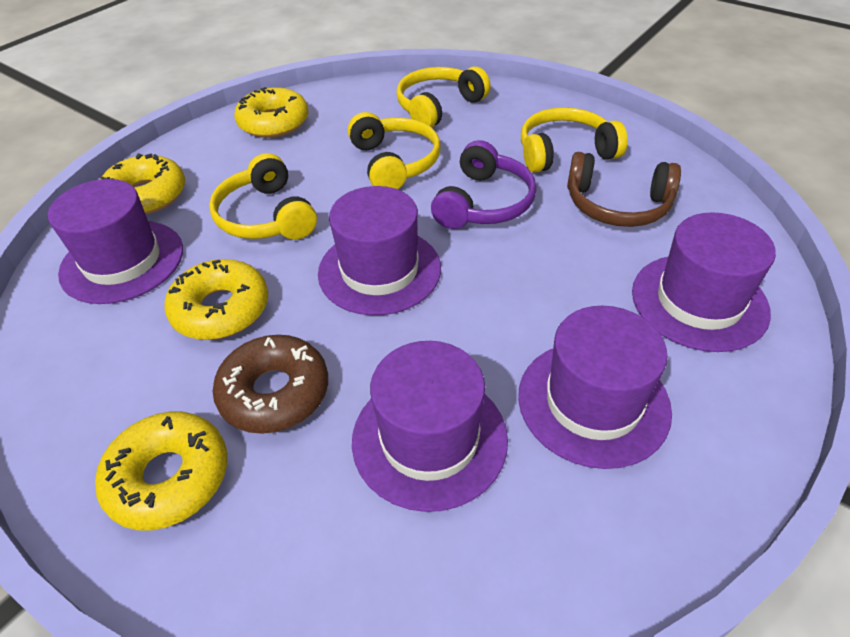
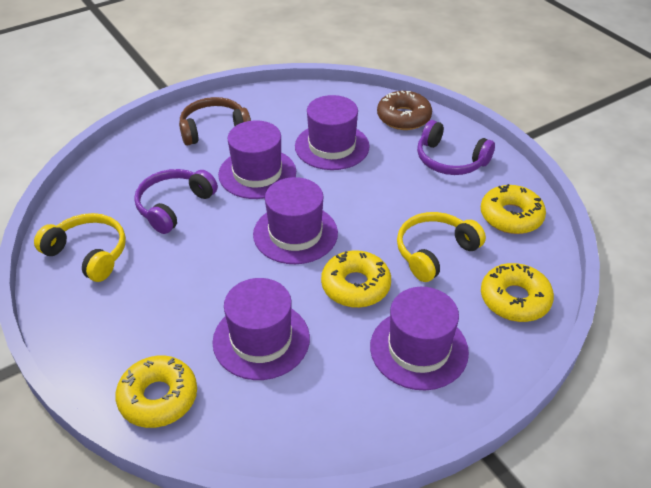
purple headphones: [431,140,537,229] = 1 -> [134,169,218,234] [417,120,495,175] = 2
yellow headphones: [209,153,317,240] [348,112,441,189] [396,66,491,128] [521,107,628,173] = 4 -> [34,213,126,282] [397,212,486,282] = 2

